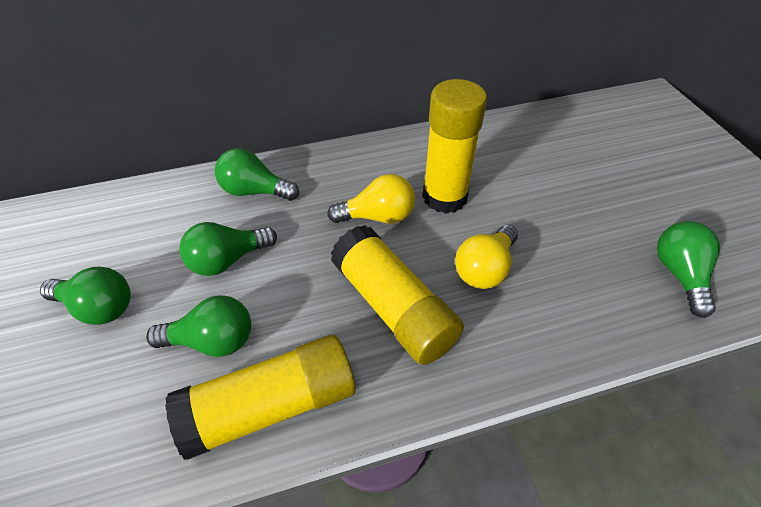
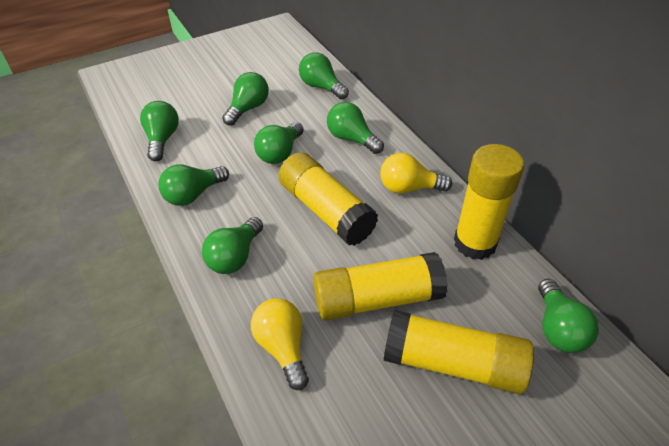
green light bulb: [40,266,131,325] [146,295,251,357] [179,222,277,276] [215,148,299,201] [657,221,720,318] = 5 -> [140,101,179,162] [158,164,229,206] [202,217,263,274] [222,72,269,126] [254,122,304,164] [299,53,349,100] [327,102,384,154] [538,279,599,353] = 8
yellow glue stick: [165,335,356,460] [331,225,464,365] [422,79,487,214] = 3 -> [278,152,378,246] [313,252,448,321] [384,310,534,394] [454,144,524,260] = 4

